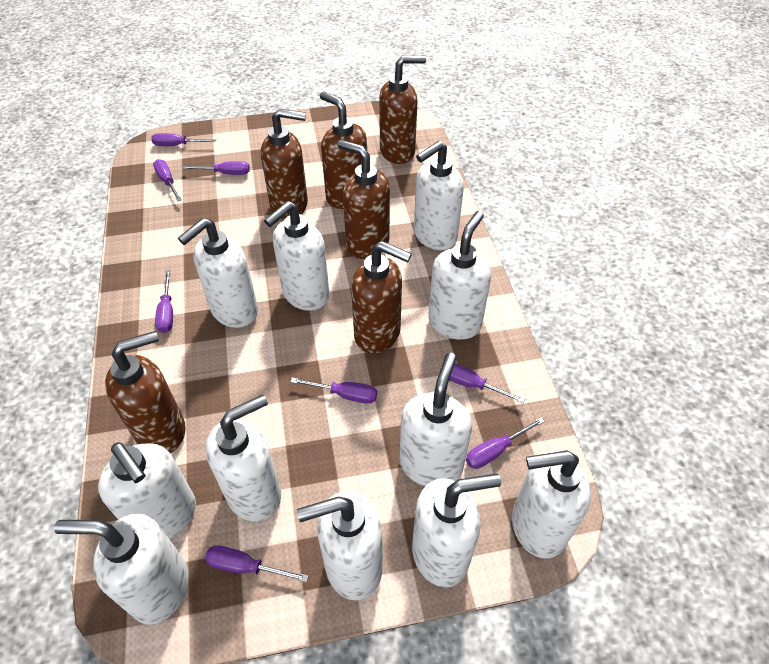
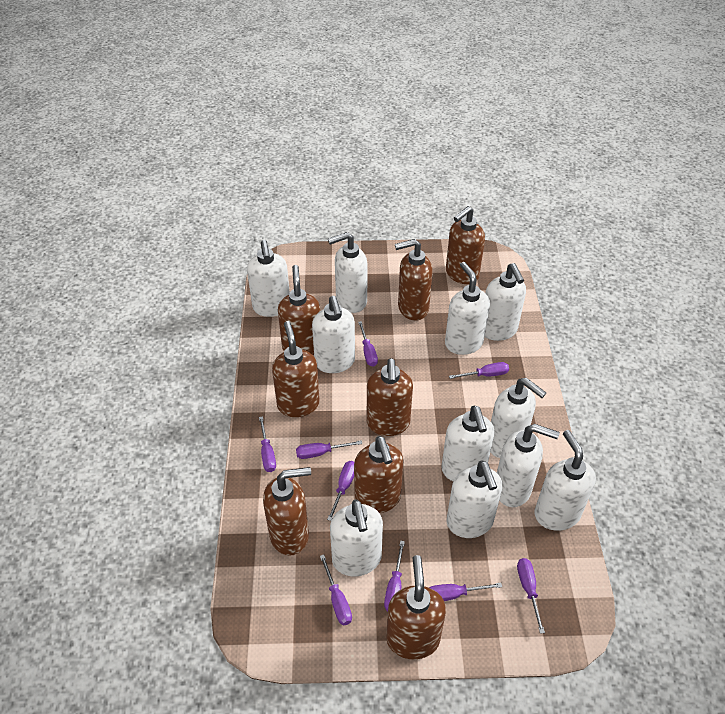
brown soap dispenser: [105,331,186,453] [261,108,308,220] [320,91,367,209] [338,140,390,259] [351,241,412,354] [379,55,426,164] = 6 -> [263,467,311,556] [272,321,320,417] [278,265,320,355] [354,436,403,513] [367,358,413,436] [386,555,446,660] [395,239,433,321] [446,206,485,284] = 8
purple screwdriver: [151,133,216,146] [153,159,182,201] [155,270,173,333] [182,161,250,175] [205,545,309,582] [290,378,377,404] [449,363,525,403] [466,417,545,469] = 8 -> [259,416,276,472] [296,440,362,459] [320,555,352,625] [327,461,354,521] [358,321,378,367] [384,540,405,611] [429,583,502,601] [449,362,509,379] [517,558,545,634] = 9

